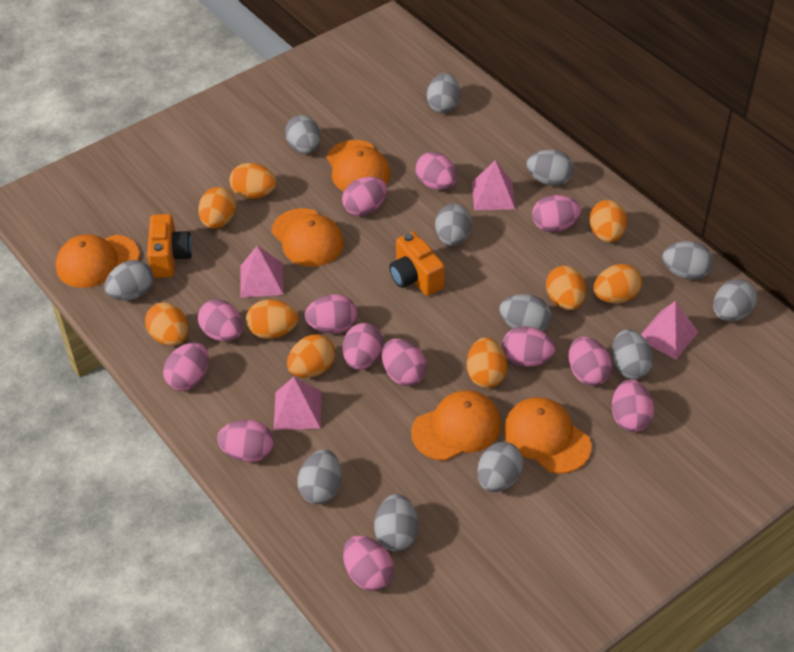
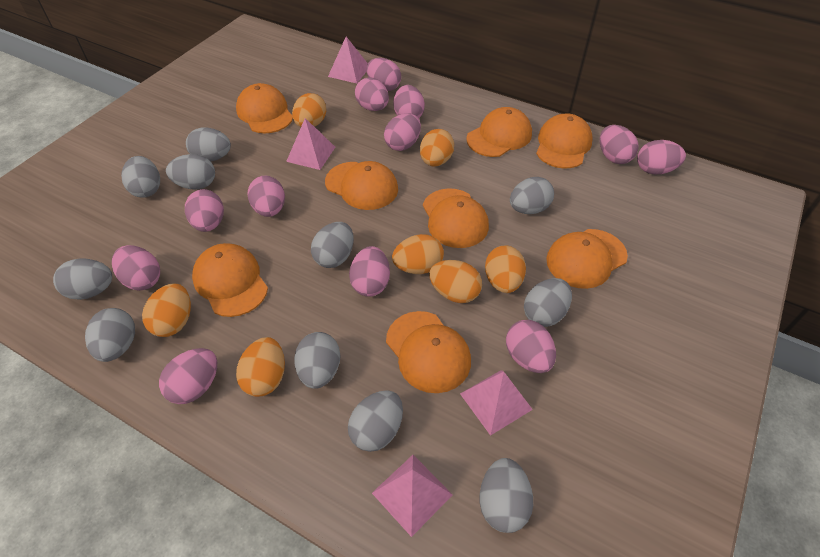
grey egg: [104,260,154,300] [285,115,321,154] [297,449,342,504] [374,494,418,552] [427,73,461,113] [435,204,472,246] [477,442,524,492] [499,294,551,331] [526,150,574,186] [611,329,654,380] [662,241,714,280] [713,279,757,322] = 12 -> [53,258,112,300] [85,308,135,362] [121,156,160,198] [166,154,215,189] [186,127,231,161] [294,332,341,389] [311,222,354,268] [348,390,403,452] [480,458,533,533] [510,177,554,214] [524,278,572,327] = 11
orange camera: [147,214,192,278] [389,232,445,296] = 2 -> none = 0
orange cap: [56,234,140,288] [272,208,344,267] [327,140,390,191] [411,390,501,461] [504,397,591,474] = 5 -> [192,243,268,317] [236,83,293,134] [325,161,398,210] [386,311,471,393] [423,188,489,248] [466,107,532,157] [536,114,593,169] [546,229,628,289] = 8
orange egg: [145,302,188,346] [198,187,236,229] [229,163,277,199] [246,299,298,339] [287,334,335,378] [467,338,507,388] [546,265,586,310] [589,200,627,242] [594,264,642,303] = 9 -> [142,284,191,337] [236,337,285,397] [292,93,326,127] [392,234,444,274] [420,129,454,166] [429,260,482,303] [485,245,526,293] = 7
pink egg: [163,342,209,391] [198,299,243,342] [217,420,274,462] [305,294,357,334] [342,177,387,216] [342,323,383,370] [343,536,394,591] [382,339,427,386] [415,152,457,190] [502,326,555,367] [532,195,581,232] [568,337,612,386] [612,380,654,432] = 13 -> [112,245,160,291] [159,348,217,404] [185,189,224,232] [247,176,285,217] [349,246,390,297] [355,77,389,111] [367,58,401,91] [384,113,421,151] [393,85,425,118] [506,320,556,373] [600,125,639,164] [637,140,686,174] = 12

